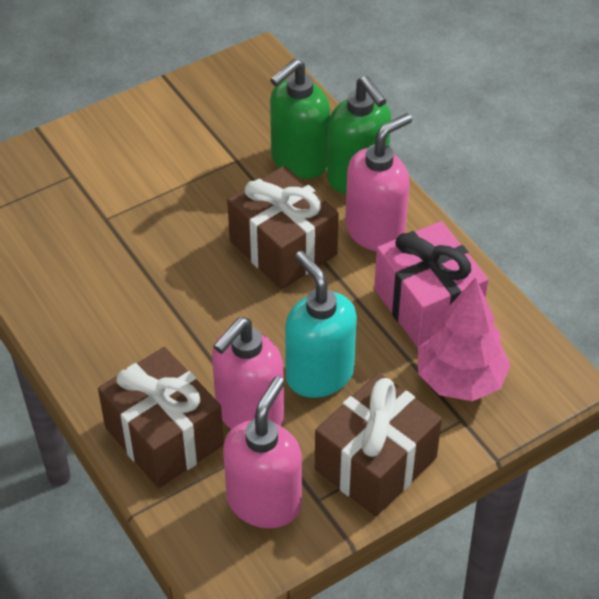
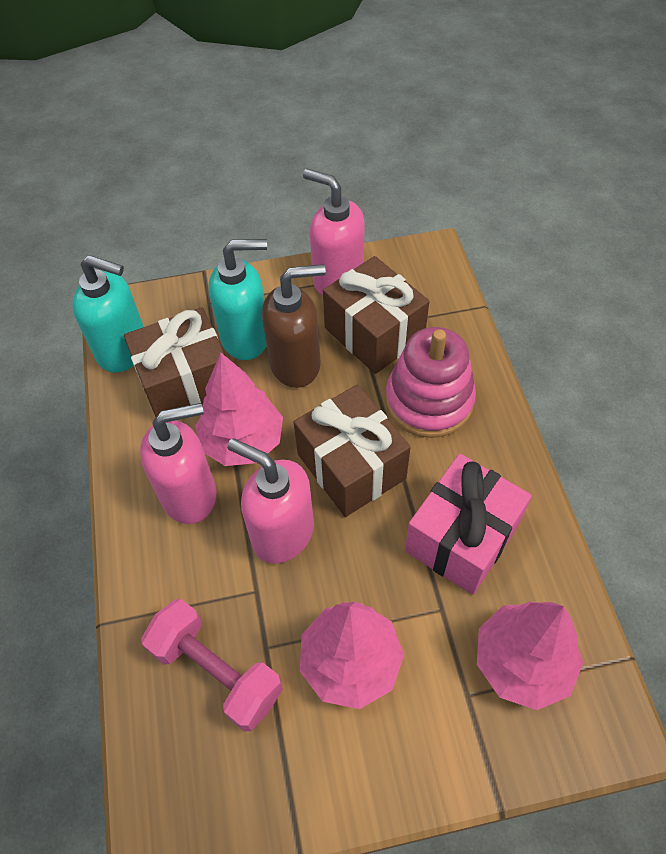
brown soap dispenser: none = 0 -> [262,264,326,388] = 1
green soap dispenser: [270,59,330,179] [327,76,391,194] = 2 -> none = 0
pink dumbbell: none = 0 -> [141,599,283,731] = 1
pink stacking toy: none = 0 -> [385,327,476,438] = 1
pink tree: [418,277,511,401] = 1 -> [195,353,283,466] [300,602,404,709] [477,601,583,710] = 3
turquoise soap dispenser: [285,251,357,398] = 1 -> [72,255,144,373] [209,239,267,360] = 2

